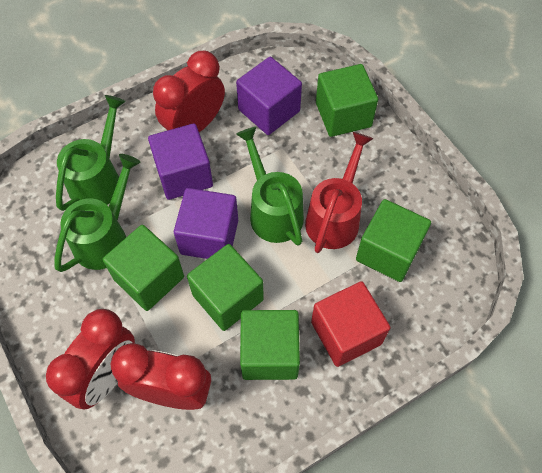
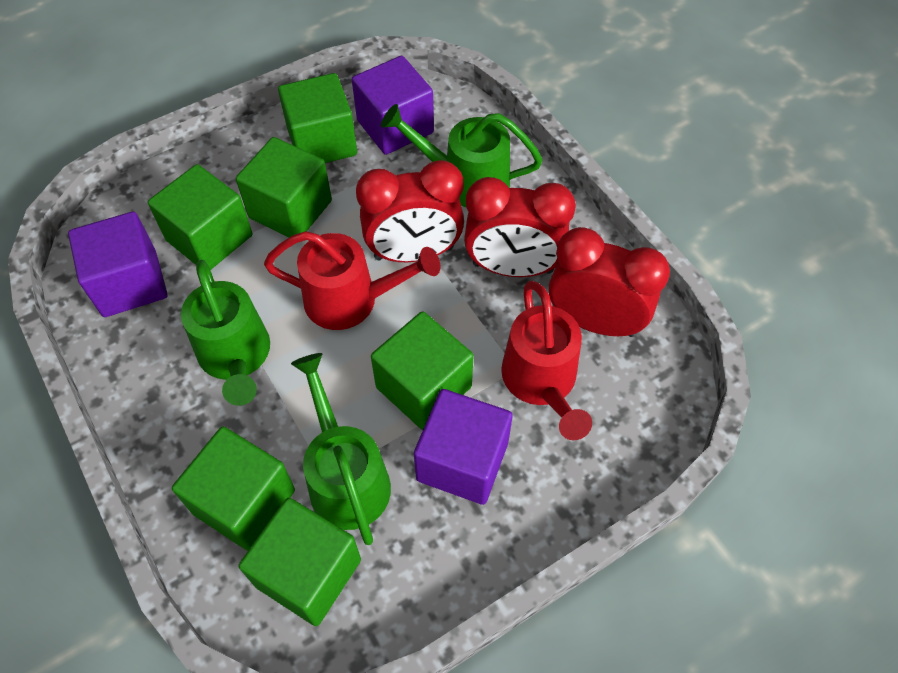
green cube: [103,225,184,311] [187,244,264,331] [240,310,300,380] [316,64,378,137] [356,199,431,282] = 5 -> [148,164,252,270] [172,427,295,550] [236,137,332,237] [239,498,361,626] [278,73,357,163] [371,311,474,430] = 6
red cube: [311,281,390,367] = 1 -> none = 0
red watering can: [305,132,373,253] = 1 -> [264,231,440,330] [501,281,592,440] = 2

